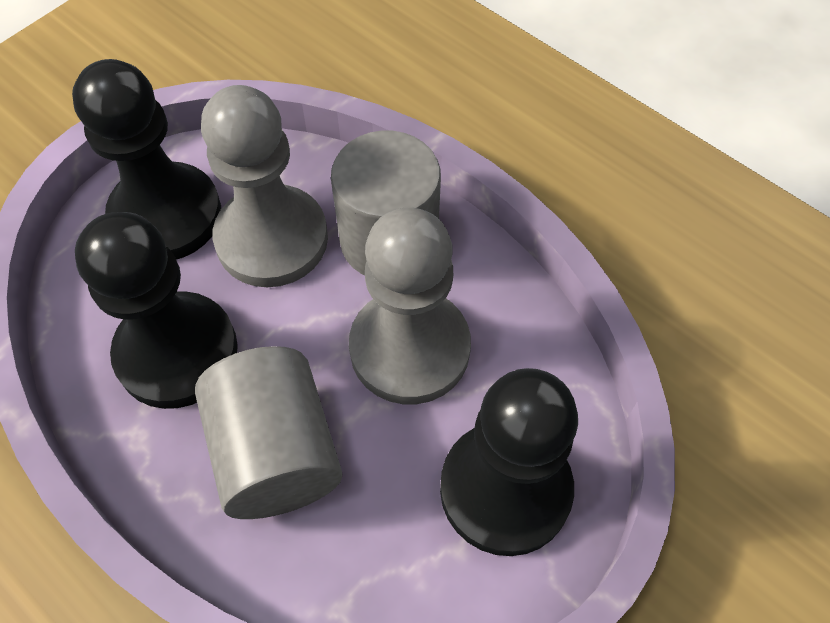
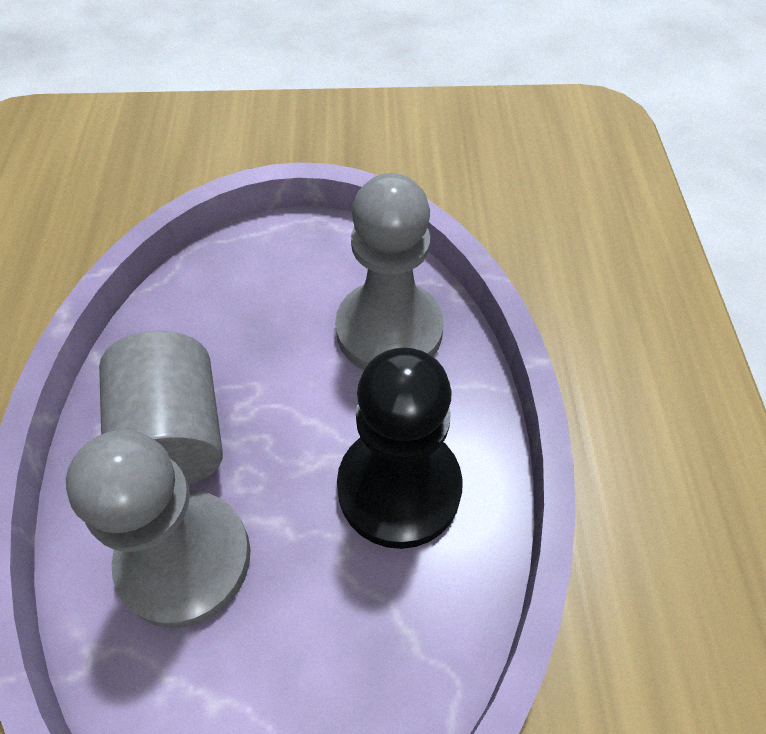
black pawn: [72,59,221,259] [75,212,238,409] [440,368,578,556] = 3 -> [337,348,463,549] = 1
grey cylinder: [195,346,342,519] [331,131,441,276] = 2 -> [99,331,223,485] = 1

